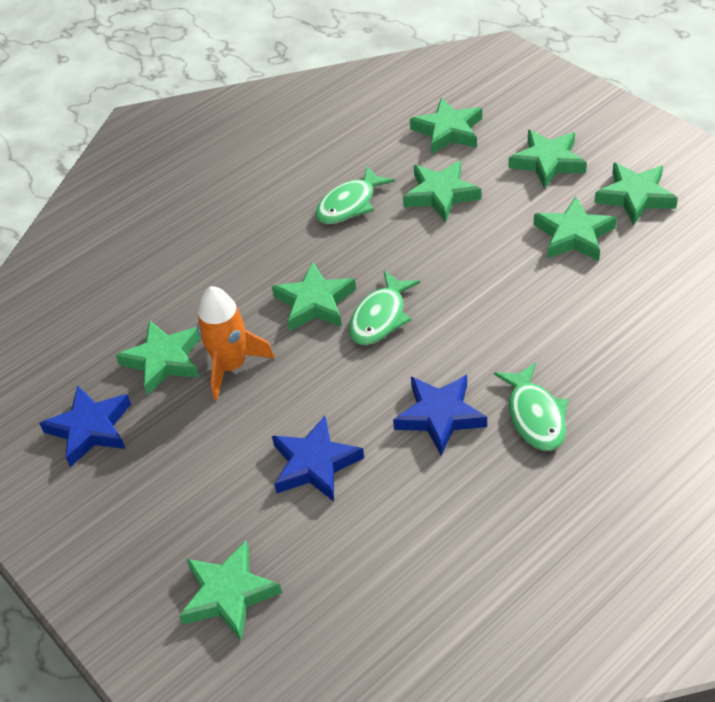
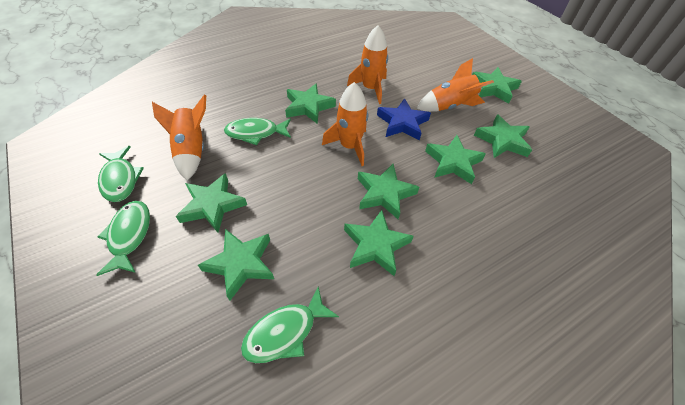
blue star: [39,386,131,467] [272,416,364,501] [393,375,487,455] = 3 -> [377,98,431,141] = 1
green fish: [315,166,395,224] [349,271,420,345] [494,363,568,451] = 3 -> [96,201,150,276] [98,146,144,202] [224,118,291,145] [241,287,339,363] = 4
orange rocket: [197,286,275,400] = 1 -> [152,95,206,181] [322,82,368,166] [347,25,388,104] [416,58,494,112] = 4

